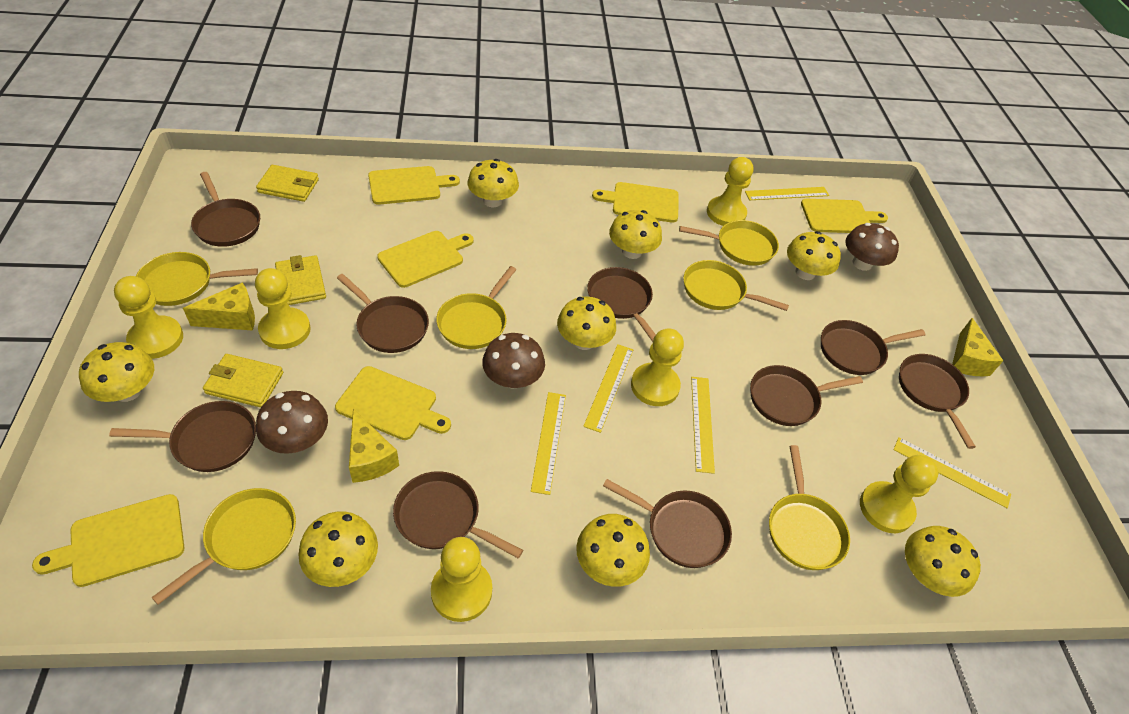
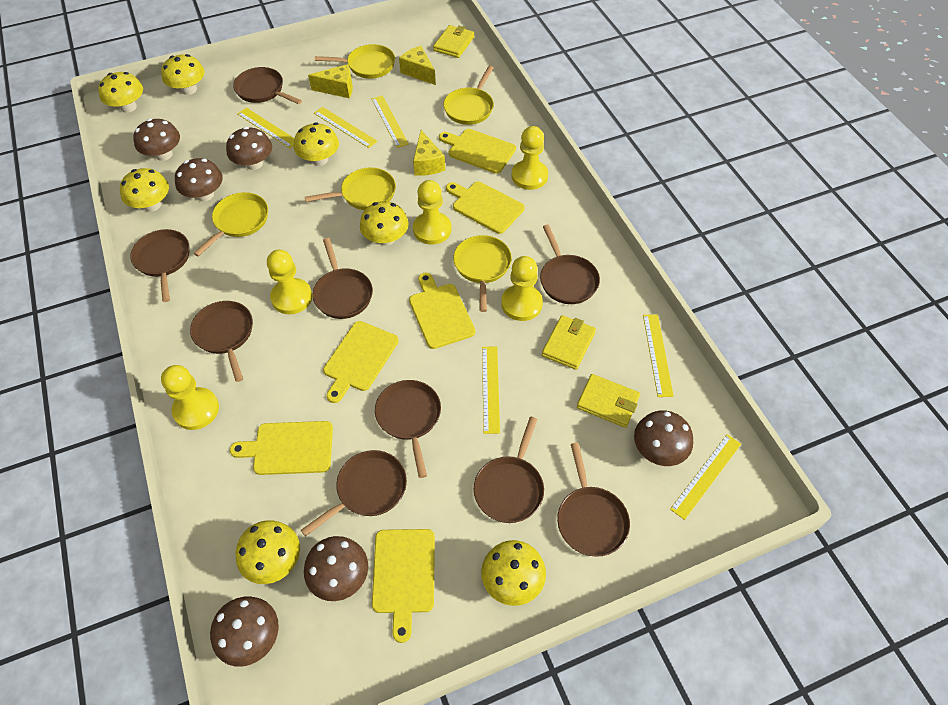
brown mushroom: [256,391,328,454] [482,333,545,389] [845,223,899,271] = 3 -> [133,119,180,161] [175,158,223,202] [210,597,279,667] [226,127,272,170] [304,536,368,601] [634,410,693,466] = 6
yellow mushroom: [79,342,154,402] [298,511,378,587] [467,159,519,207] [557,297,616,350] [576,514,650,587] [609,210,662,259] [787,231,841,280] [905,526,981,597] = 8 -> [98,72,143,113] [120,168,169,212] [161,54,205,95] [236,520,300,584] [294,122,339,166] [360,201,409,246] [481,540,546,606] = 7
yellow pan: [136,252,258,306] [151,488,296,605] [436,266,517,349] [679,220,779,266] [683,260,789,311] [769,445,850,570] = 6 -> [194,192,268,257] [305,167,396,210] [315,44,395,79] [443,66,494,125] [453,235,512,312] = 5
yellow pawn: [114,276,183,359] [255,268,311,349] [431,537,492,622] [631,328,684,406] [707,157,754,226] [860,455,938,533] = 6 -> [161,365,219,430] [267,250,312,314] [413,180,451,244] [501,256,543,321] [512,126,548,190] = 5
yellow ruler: [531,392,566,495] [583,344,633,433] [691,377,715,474] [745,187,829,200] [893,437,1011,508] = 5 -> [238,108,294,148] [314,107,378,148] [372,95,409,148] [482,347,500,434] [643,314,674,397] [670,434,741,520] = 6

